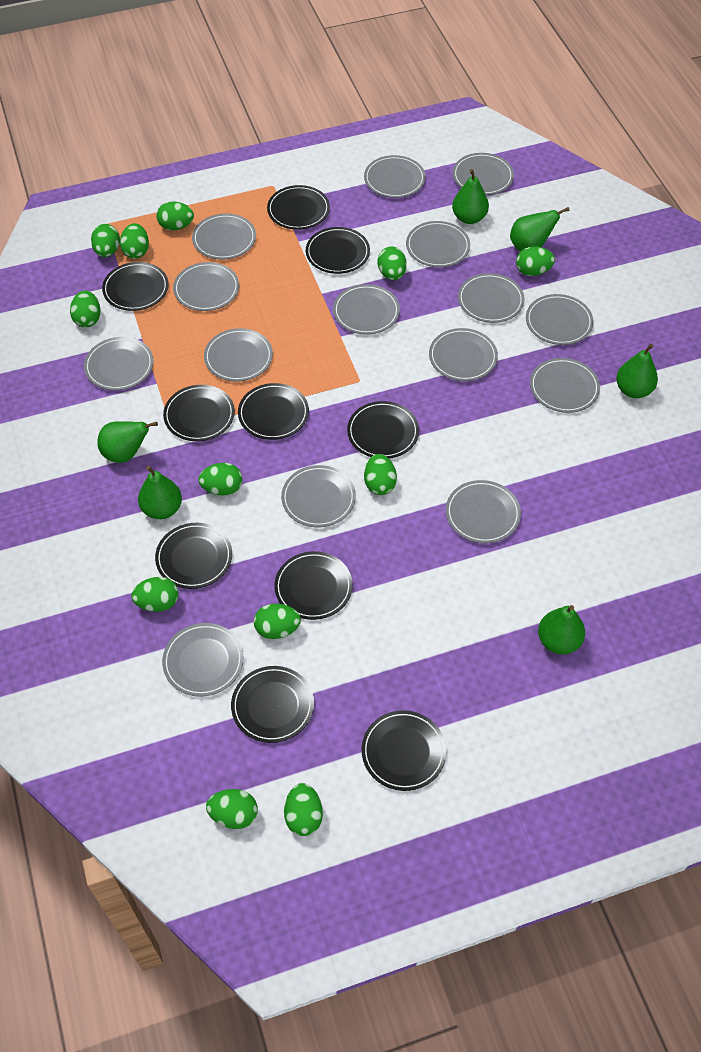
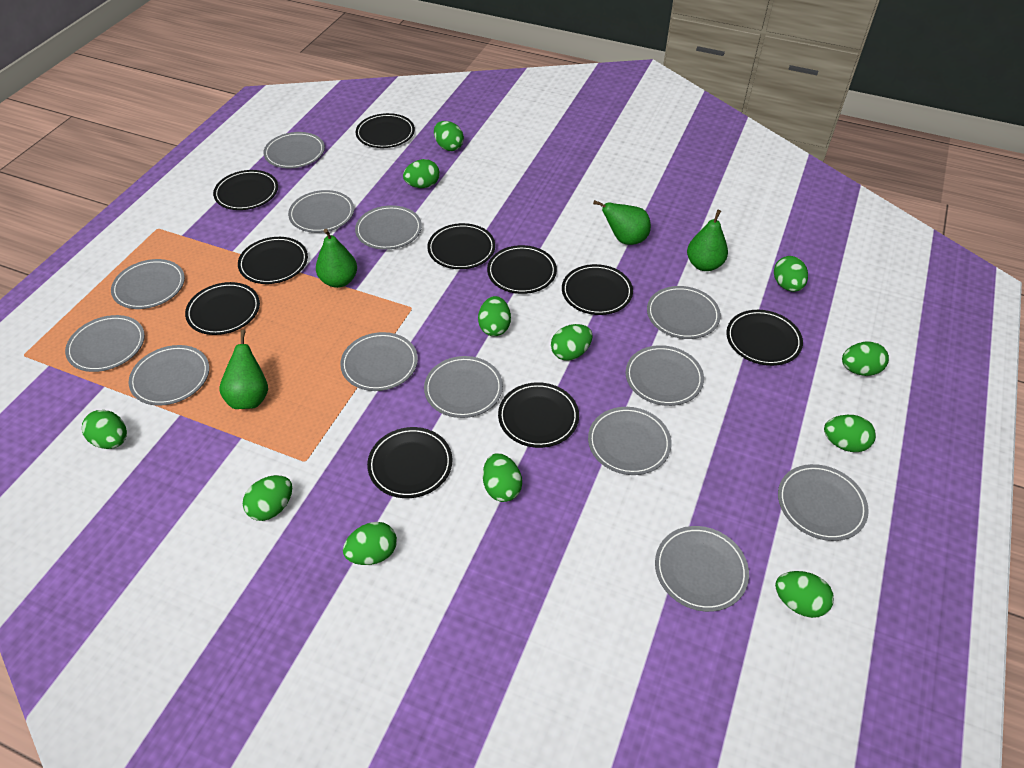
green pear: [97,421,158,463] [138,466,182,519] [452,169,489,224] [510,207,570,251] [538,605,585,654] [616,344,658,398] = 6 -> [220,330,268,409] [316,229,357,288] [593,200,651,245] [687,210,728,271] = 4
grey plate: [84,337,154,390] [162,623,244,697] [173,262,239,311] [192,213,256,260] [204,328,273,381] [281,465,356,527] [333,284,400,335] [364,155,426,198] [406,221,470,267] [429,328,498,381] [446,480,521,543] [453,153,514,195] [458,273,524,323] [526,294,594,345] [530,358,600,413] = 15 -> [65,315,145,372] [111,259,185,309] [129,345,209,406] [263,132,325,168] [288,190,354,233] [340,332,418,391] [355,205,422,250] [424,356,503,418] [588,407,672,475] [625,345,704,406] [647,286,721,339] [655,526,749,612] [778,464,869,541] = 13

